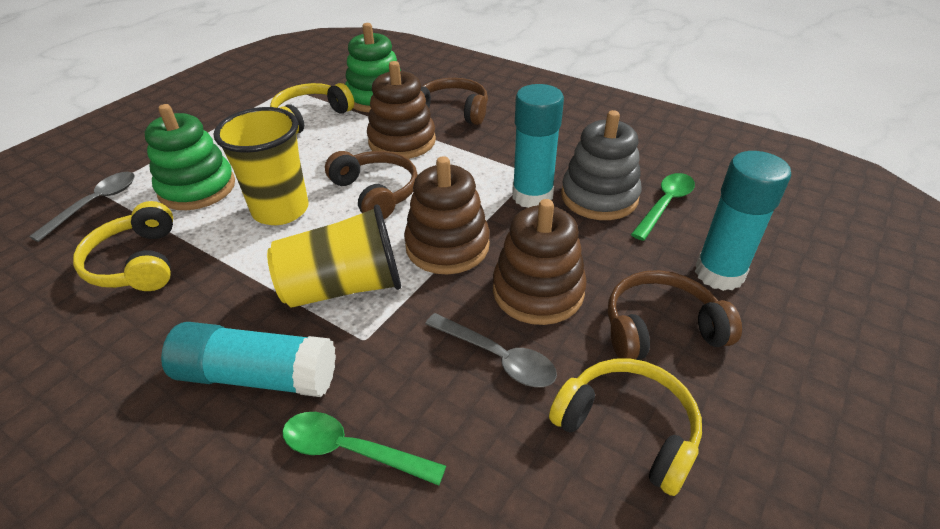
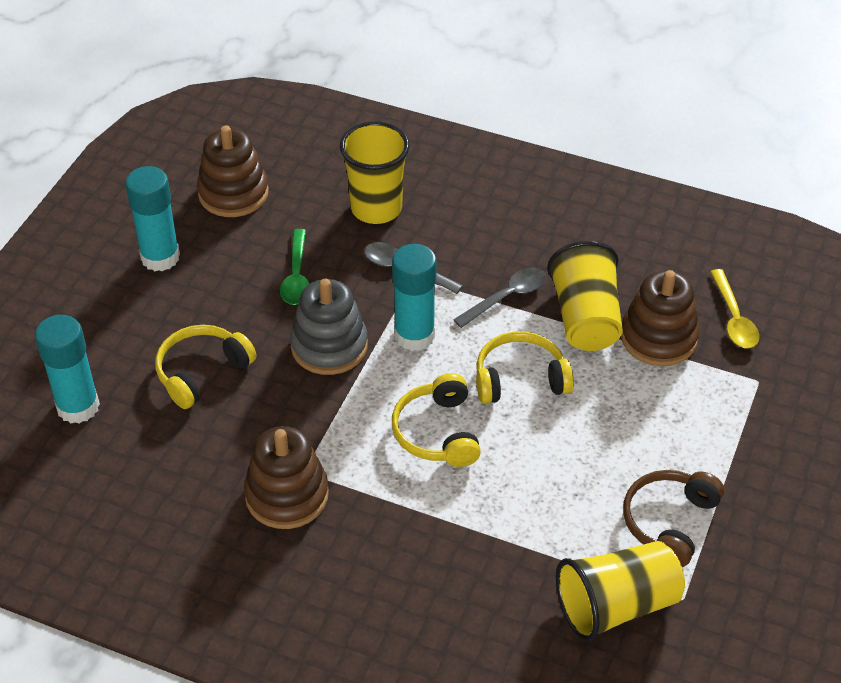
brown headphones: [325,151,418,219] [421,78,488,125] [608,270,742,360] = 3 -> [623,470,724,567] = 1
green spoon: [282,412,446,486] [631,173,695,241] = 2 -> [280,229,309,305] = 1
green stacking toy: [145,104,235,210] [345,23,401,112] = 2 -> none = 0
yellow cup: [214,107,309,225] [267,205,401,308] = 2 -> [340,121,410,224] [547,241,623,351] [556,541,685,642] = 3
yellow spoon: none = 0 -> [710,269,759,348] = 1

